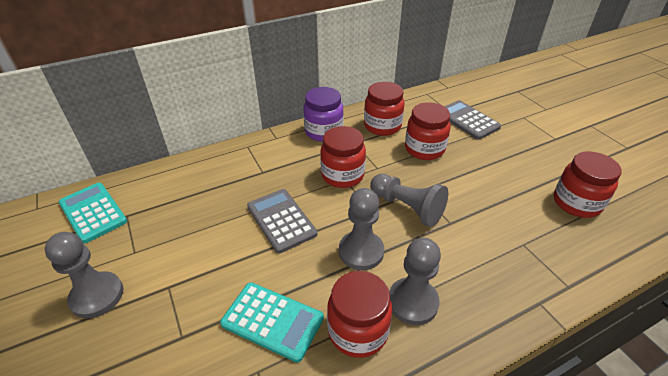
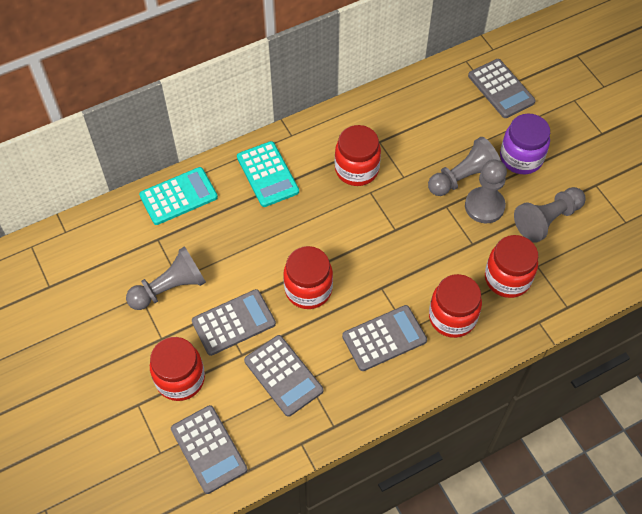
grey calculator: [247,189,317,253] [444,100,501,140] = 2 -> [171,405,247,494] [192,289,276,356] [244,335,323,417] [342,305,427,371] [468,59,536,118] = 5

